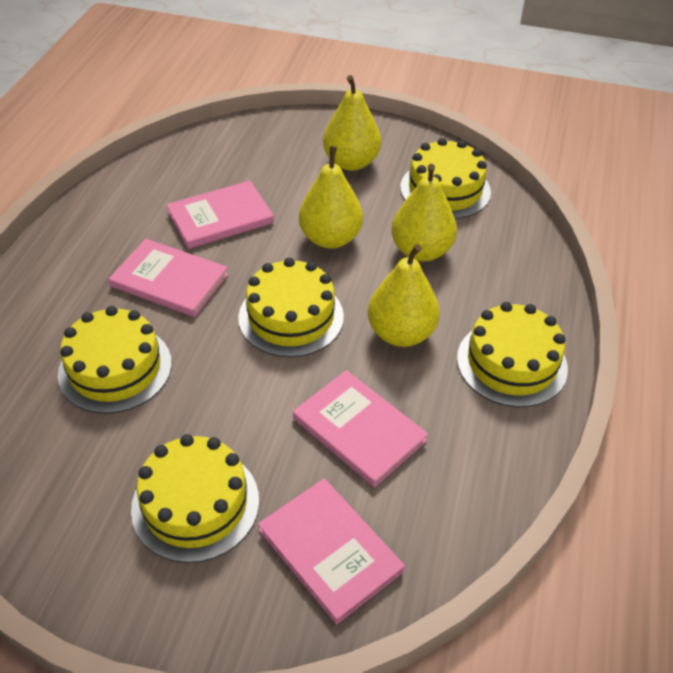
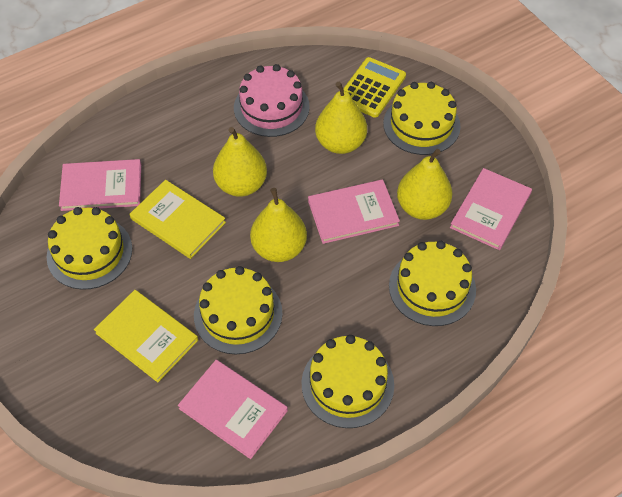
pink cake: none = 0 -> [234,64,310,137] = 1
yellow book: none = 0 -> [94,290,198,382] [130,180,226,259] = 2
yellow calculator: none = 0 -> [343,57,406,118] = 1

